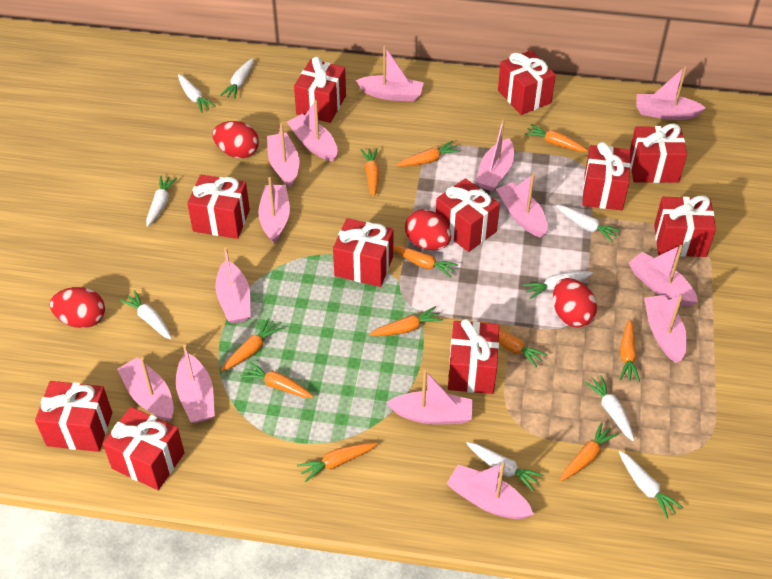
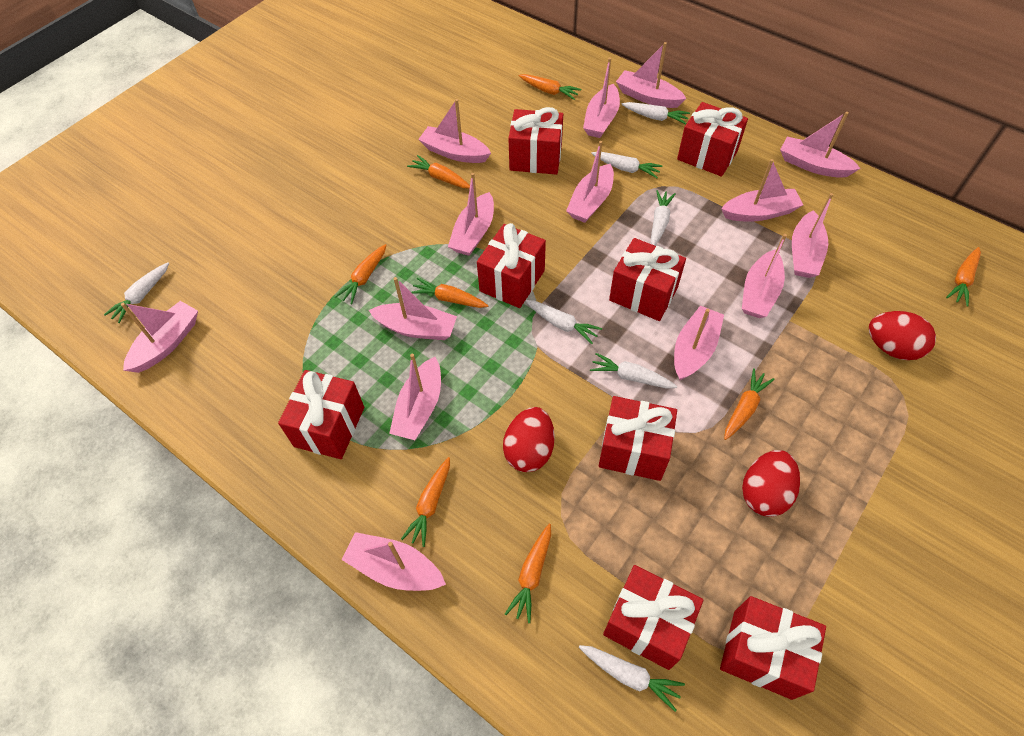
orange carrot: [221,319,282,372] [240,362,314,398] [297,443,377,482] [360,148,380,197] [369,306,443,336] [393,245,458,278] [396,141,460,167] [480,321,547,367] [524,124,588,152] [560,422,619,481] [619,319,640,382] = 11 -> [335,244,387,304] [401,457,450,547] [407,155,470,188] [411,277,489,308] [505,523,551,623] [519,74,581,100] [724,368,775,440] [946,247,981,307] = 8
red egg: [50,287,105,328] [212,121,259,158] [405,209,451,250] [553,278,597,328] = 4 -> [503,407,555,472] [742,450,800,517] [869,311,936,360] = 3
red gift: [35,381,112,452] [103,407,185,490] [187,175,250,239] [294,56,346,123] [333,218,393,287] [436,178,500,252] [448,319,499,394] [498,50,556,115] [582,142,631,210] [630,124,687,183] [654,195,716,257] = 11 -> [278,370,364,459] [477,223,546,308] [508,107,563,175] [598,396,677,481] [603,565,703,670] [609,238,686,321] [677,102,748,177] [720,596,826,700] = 8
white carrot: [119,290,172,339] [146,176,177,227] [178,74,216,113] [220,58,254,99] [466,442,543,491] [523,271,593,299] [556,205,621,242] [584,375,635,441] [619,451,683,519] = 9 -> [104,263,169,323] [525,300,602,344] [579,645,685,712] [590,353,677,389] [591,152,663,178] [621,102,690,124] [651,190,676,246] = 7

